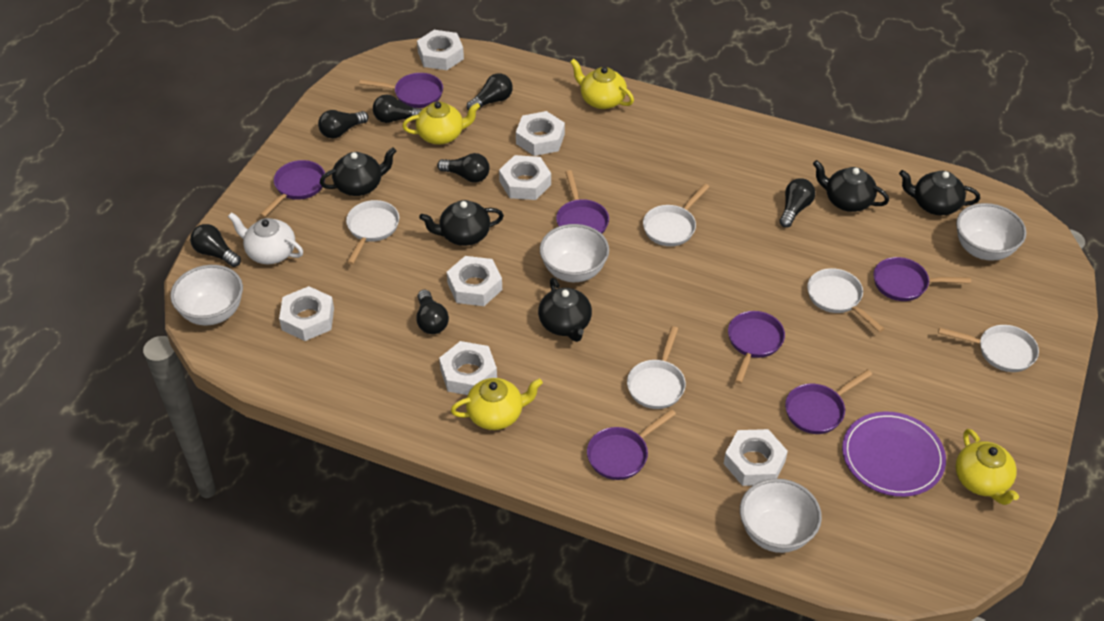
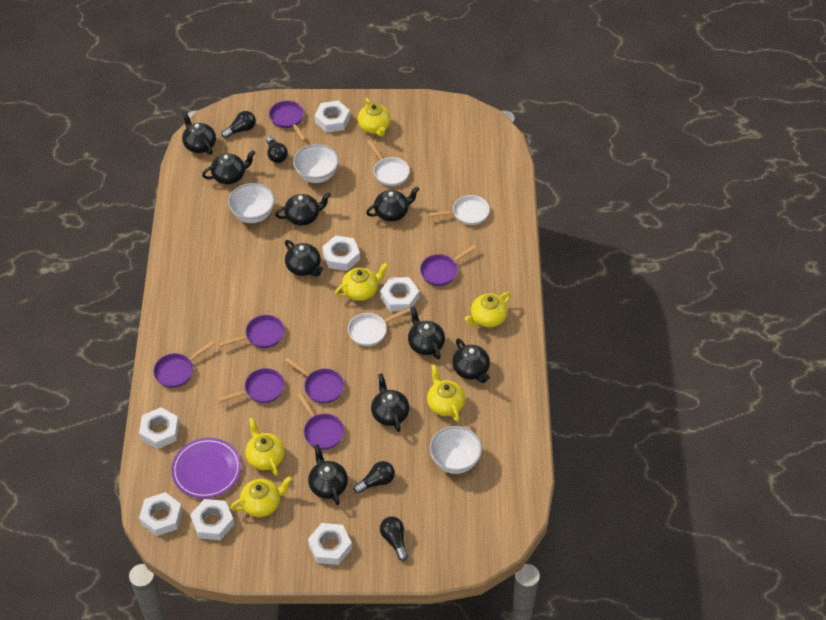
black light bulb: [190,224,241,267] [318,110,369,139] [373,95,422,123] [416,290,449,334] [437,153,489,183] [467,73,513,110] [779,178,815,227] = 7 -> [221,111,256,138] [266,136,288,163] [353,461,395,494] [380,516,408,561] = 4
black teapot: [320,148,396,196] [419,200,504,246] [538,278,592,342] [813,160,889,212] [899,170,980,215] = 5 -> [182,111,216,155] [202,150,255,184] [275,192,331,226] [285,240,323,276] [308,444,348,505] [366,187,419,222] [371,373,409,432] [408,306,445,360] [452,338,490,383] = 9
white bowl: [170,265,243,326] [540,224,609,282] [740,479,822,553] [956,203,1026,261] = 4 -> [228,183,275,223] [293,144,339,183] [430,426,482,474] = 3
white pan: [346,200,399,265] [627,326,686,409] [643,184,709,246] [807,268,884,332] [938,325,1039,372] = 5 -> [348,307,411,346] [368,140,410,186] [427,195,490,225] = 3
white teapot: [228,212,303,264] = 1 -> none = 0
yellow teapot: [402,102,480,145] [451,378,543,430] [570,59,634,109] [956,429,1019,505] = 4 -> [231,476,292,517] [245,418,285,476] [335,263,388,301] [358,98,391,137] [427,365,465,422] [465,292,511,327] = 6

